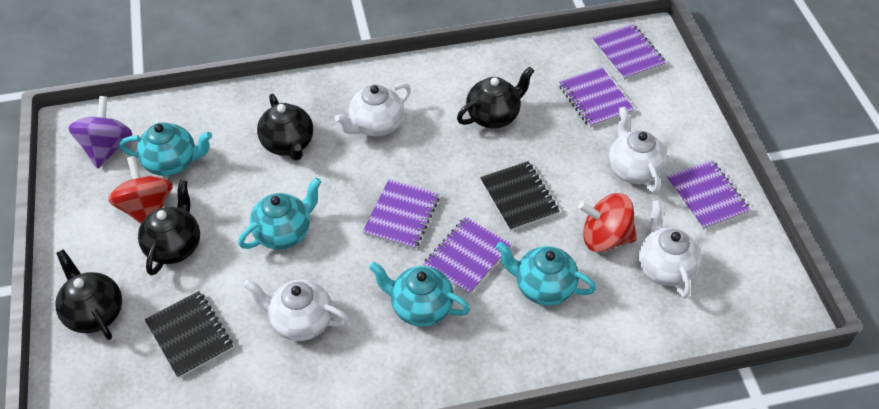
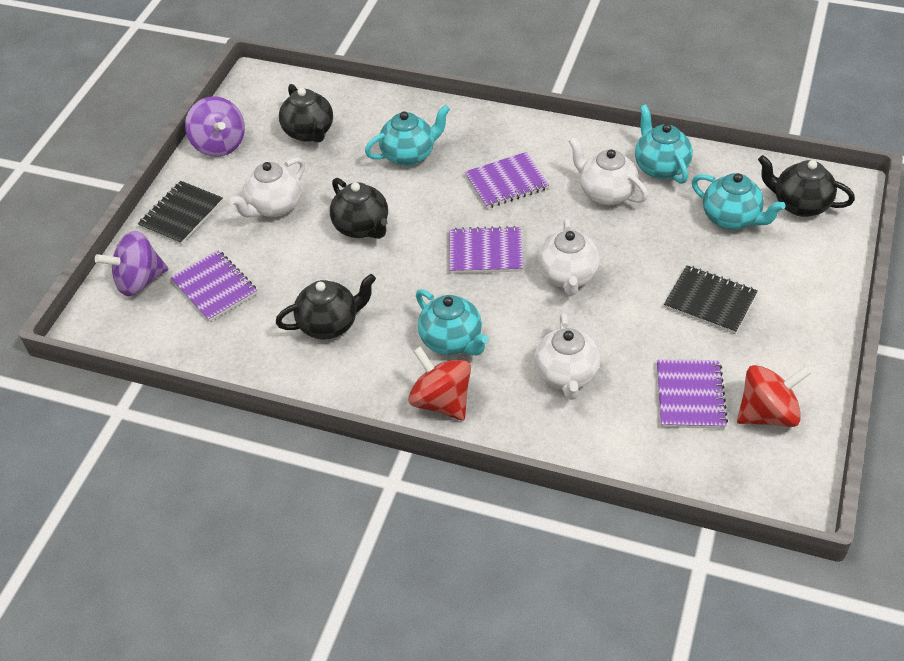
purple notebook: [363,179,440,250] [423,217,512,295] [559,67,635,128] [592,24,666,80] [666,160,750,230] = 5 -> [170,250,257,322] [449,226,523,274] [465,152,549,209] [657,359,728,429] = 4
purple spinning top: [68,96,132,168] = 1 -> [95,231,168,296] [185,97,245,157] = 2

